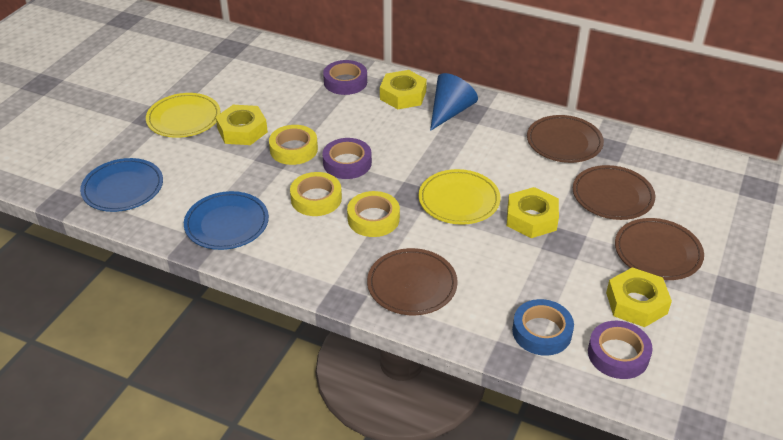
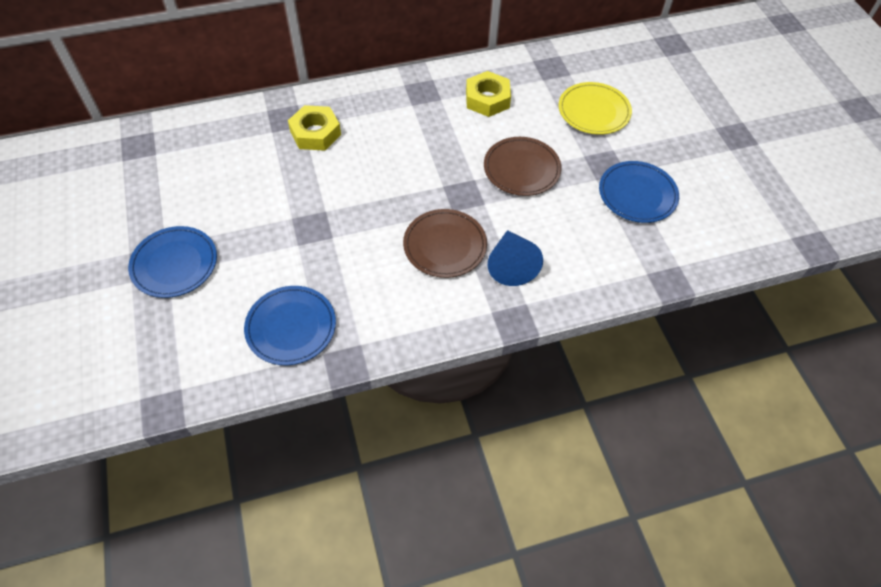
blue plate: [80,158,163,212] [184,191,269,250] = 2 -> [128,226,217,298] [244,286,336,365] [599,161,679,223] = 3
blue tape: [512,299,574,356] = 1 -> none = 0
brown plate: [367,248,458,315] [527,115,604,163] [573,165,655,220] [615,218,704,280] = 4 -> [403,209,487,278] [484,137,562,196] = 2
purple tape: [322,138,372,179] [323,60,367,95] [588,321,653,379] = 3 -> none = 0
yellow nut: [216,105,268,145] [380,70,427,109] [507,187,559,238] [606,267,672,327] = 4 -> [288,105,341,151] [466,71,511,117] = 2
yellow plate: [146,93,221,138] [418,169,501,225] = 2 -> [558,82,632,135] = 1
yellow tape: [269,125,318,165] [290,172,342,216] [347,191,400,237] = 3 -> none = 0

